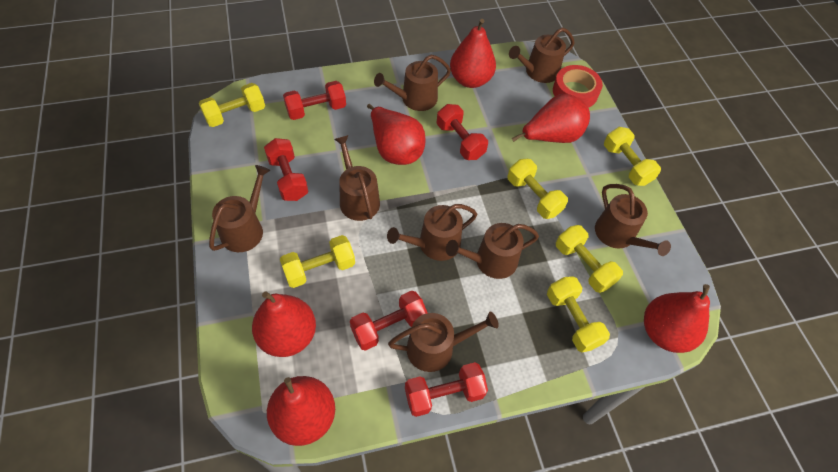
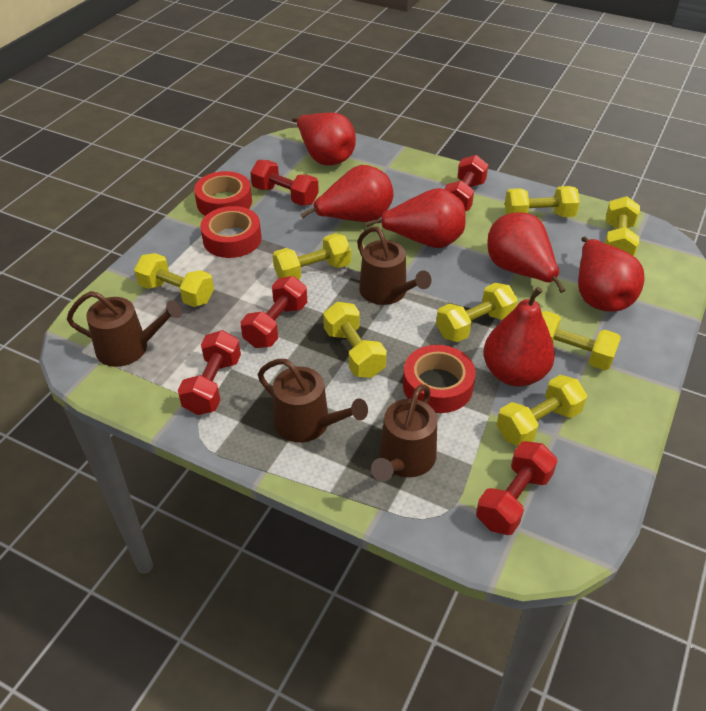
brown watering can: [209,165,270,252] [335,135,380,221] [374,55,451,111] [387,204,477,261] [388,312,499,372] [446,223,539,279] [509,28,575,83] [595,184,671,256] = 8 -> [67,291,182,367] [258,359,368,442] [357,227,431,305] [371,384,437,481] = 4
red tape: [553,65,603,108] = 1 -> [194,171,252,216] [200,206,261,258] [403,345,476,413] = 3
yellow dumbbell: [199,83,265,127] [280,235,355,288] [508,159,568,219] [547,276,610,352] [556,225,623,293] [604,127,661,186] = 6 -> [134,253,214,307] [273,233,351,280] [323,302,387,378] [436,283,518,342] [497,375,587,446] [505,186,580,217] [542,311,621,370] [605,196,640,257] = 8

